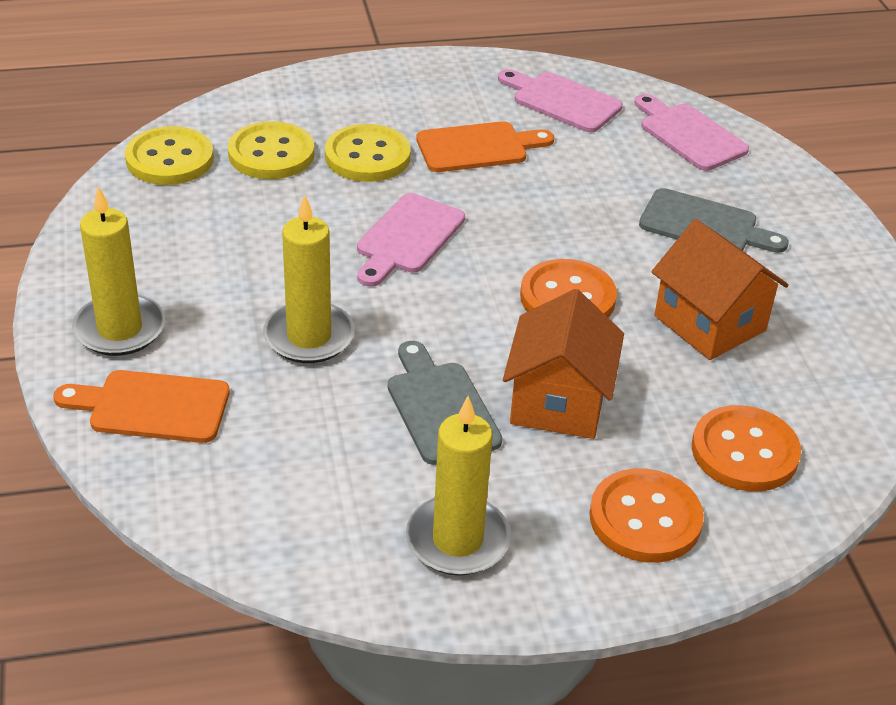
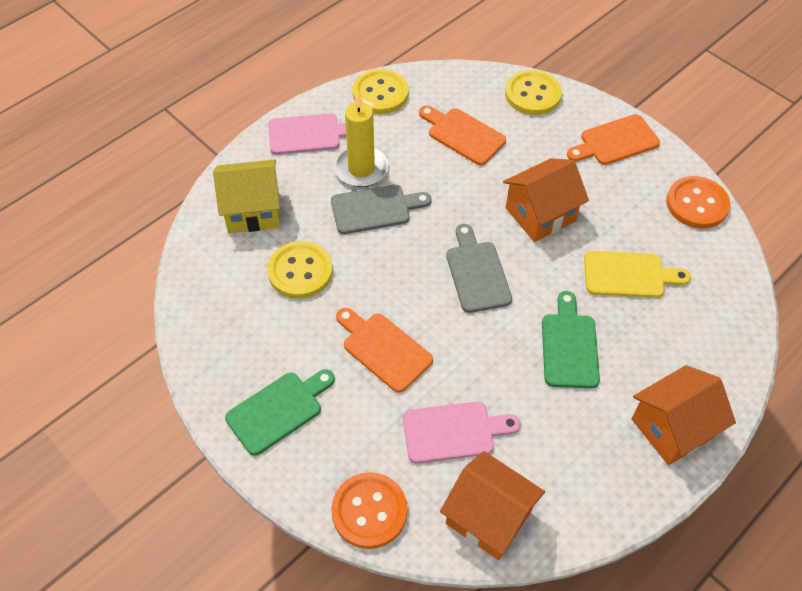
green cutting board: none = 0 -> [225,369,335,456] [542,291,600,388] = 2
orange button: [520,259,617,317] [589,468,704,563] [692,405,801,492] = 3 -> [331,472,407,549] [666,176,730,229] = 2
orange cutting board: [53,370,230,443] [416,121,554,172] = 2 -> [336,308,433,393] [419,106,506,165] [567,114,660,165] = 3
orange house: [503,289,624,439] [651,219,789,360] = 2 -> [440,451,545,560] [503,158,589,242] [631,365,736,465] = 3
pink cutting board: [357,193,465,287] [498,69,623,132] [635,94,749,171] = 3 -> [268,113,346,155] [403,402,521,463] = 2
yellow candle: [72,186,165,356] [263,195,355,363] [406,396,511,576] = 3 -> [334,93,389,187] = 1
yellow cutting board: none = 0 -> [584,251,691,298] = 1
yellow house: none = 0 -> [213,160,280,233] = 1

